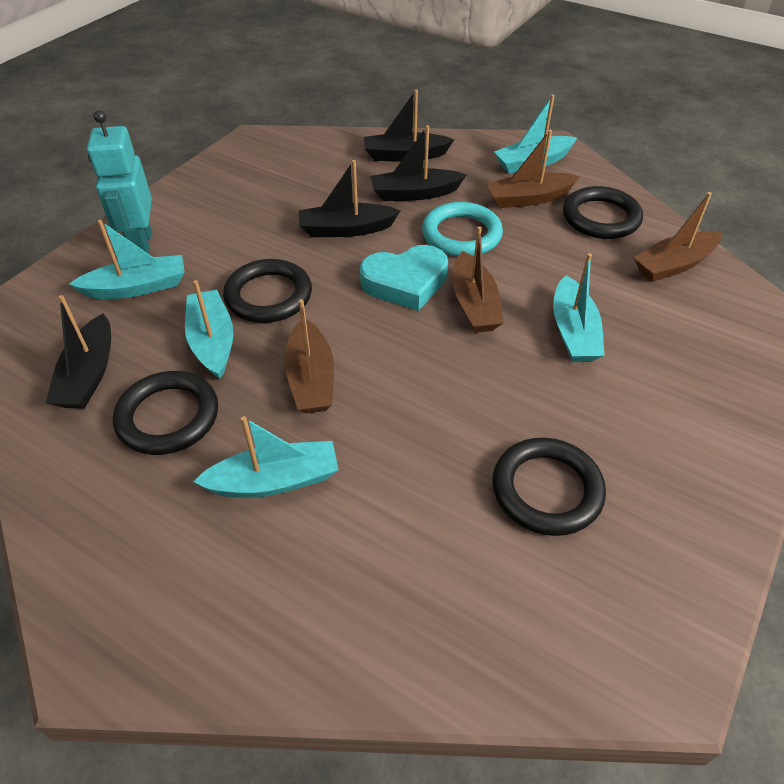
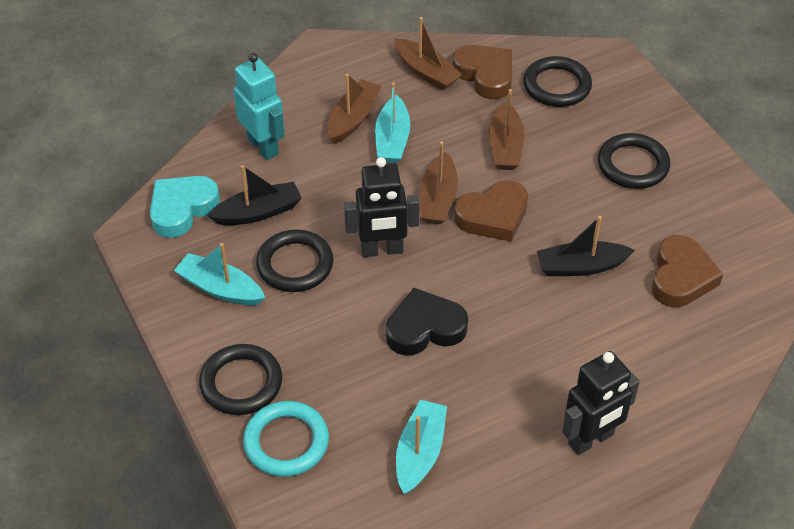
black boat: [46,295,111,409] [299,160,400,237] [364,89,454,162] [371,125,466,201] = 4 -> [207,165,302,225] [537,216,635,276] = 2
black heart: none = 0 -> [386,288,468,356] = 1
black robot: none = 0 -> [344,157,420,257] [562,351,640,455] = 2
brown heart: none = 0 -> [452,45,512,99] [454,180,528,242] [652,235,723,307] = 3
turquoise boat: [69,220,185,299] [185,280,233,379] [193,416,339,498] [494,94,577,174] [553,253,605,362] = 5 -> [174,243,265,305] [375,82,410,163] [396,400,447,494] = 3

